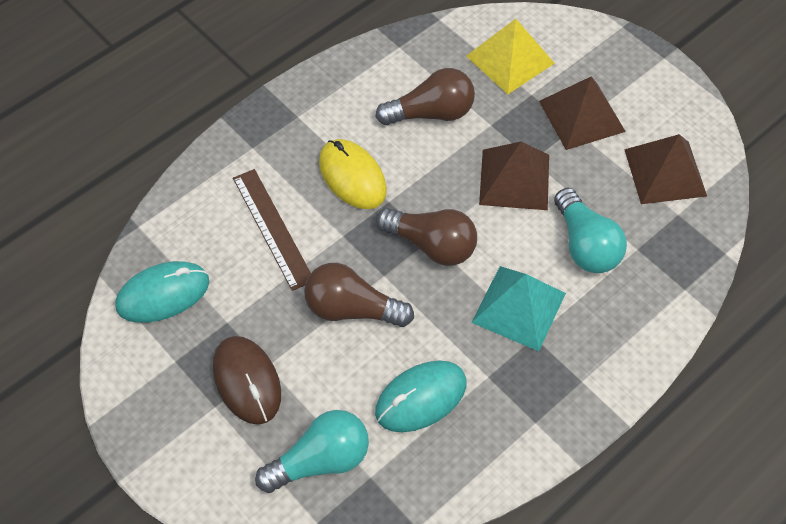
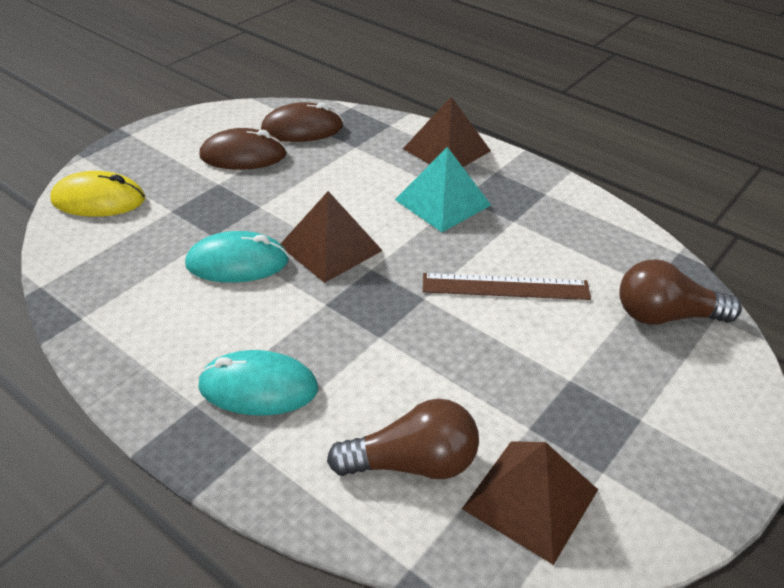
brown light bulb: [304,263,414,327] [376,68,475,125] [376,208,477,266] = 3 -> [327,399,479,479] [619,259,742,325] = 2
brown mouse: [213,336,281,425] = 1 -> [199,128,287,170] [261,102,343,142] = 2
turquoise light bulb: [255,410,369,493] [554,188,627,273] = 2 -> none = 0
yellow pyramid: [466,19,555,94] = 1 -> none = 0

